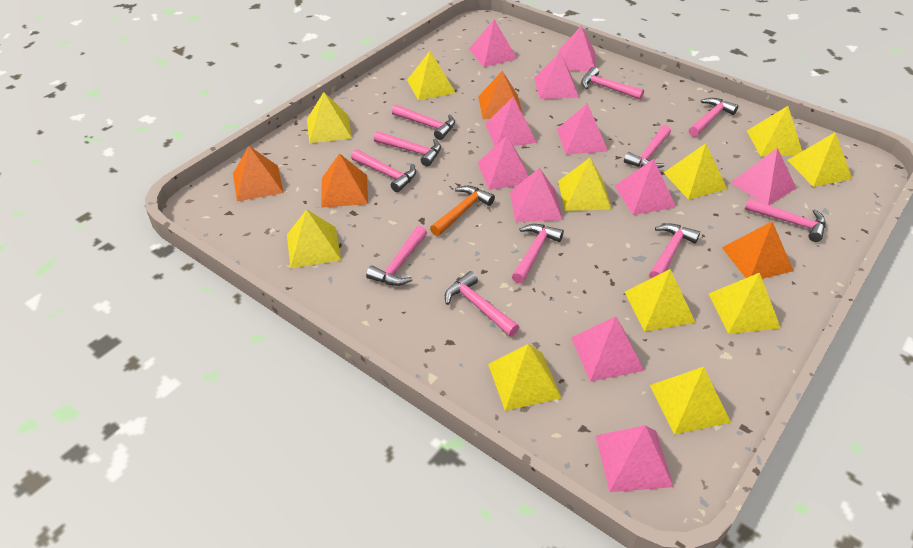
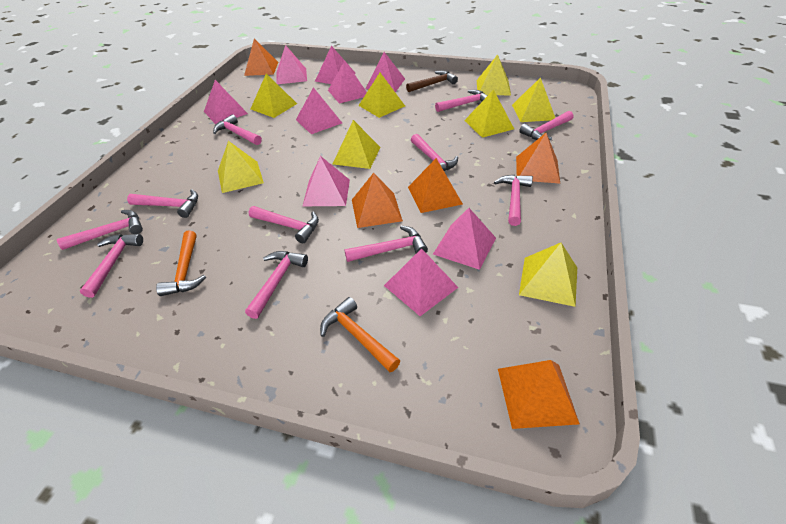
brown hammer: none = 0 -> [406,70,458,92] = 1
orange hammer: [430,186,495,236] = 1 -> [156,230,206,296] [320,297,400,372] = 2
orange pyramid: [233,146,284,201] [321,153,368,208] [478,71,523,119] [722,221,793,279] = 4 -> [244,38,278,76] [352,173,403,228] [408,158,463,213] [498,360,580,429] [516,133,560,183] = 5
pink pyramid: [469,20,517,67] [478,136,529,190] [485,97,537,146] [510,168,563,222] [534,52,579,99] [557,103,608,155] [559,26,596,71] [571,316,644,382] [596,425,673,492] [615,159,676,215] [730,148,796,205] = 11 -> [204,80,248,125] [276,45,307,84] [296,87,342,134] [303,156,350,206] [315,46,355,84] [328,61,367,104] [365,52,405,92] [384,248,459,316] [433,208,496,270] = 9
yellow pyramid: [287,209,341,268] [307,92,352,143] [407,51,456,100] [488,344,562,411] [558,158,611,211] [625,269,695,331] [650,367,731,435] [664,143,727,200] [709,273,781,334] [747,106,802,156] [787,132,852,187] = 11 -> [218,141,264,193] [251,74,297,118] [333,120,381,169] [358,73,405,118] [464,89,514,138] [477,55,511,95] [512,77,555,122] [519,243,577,307] = 8

